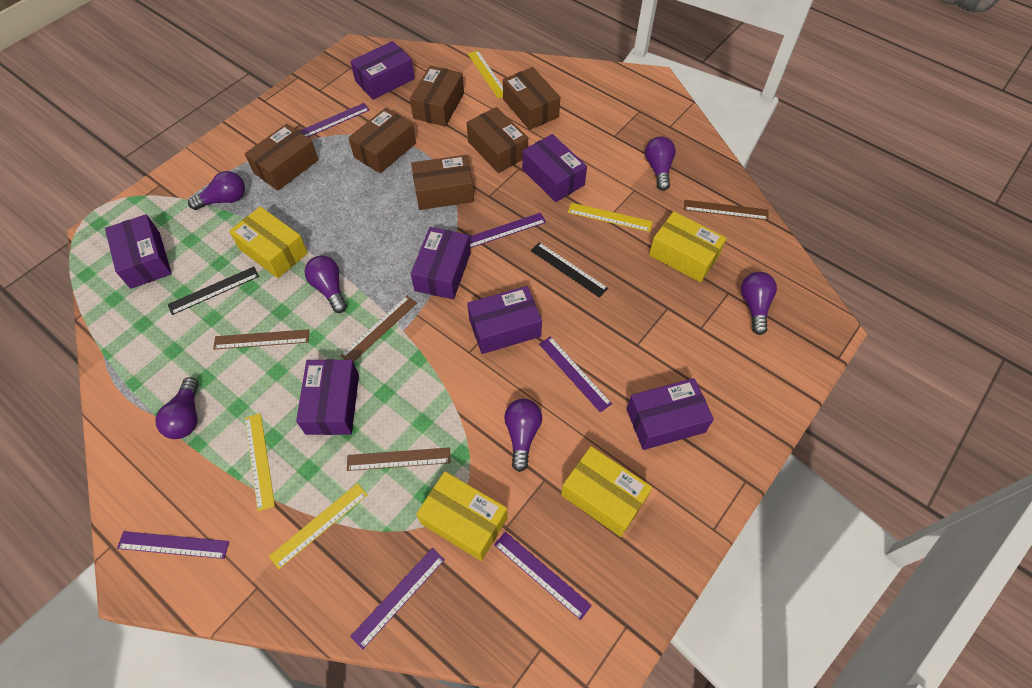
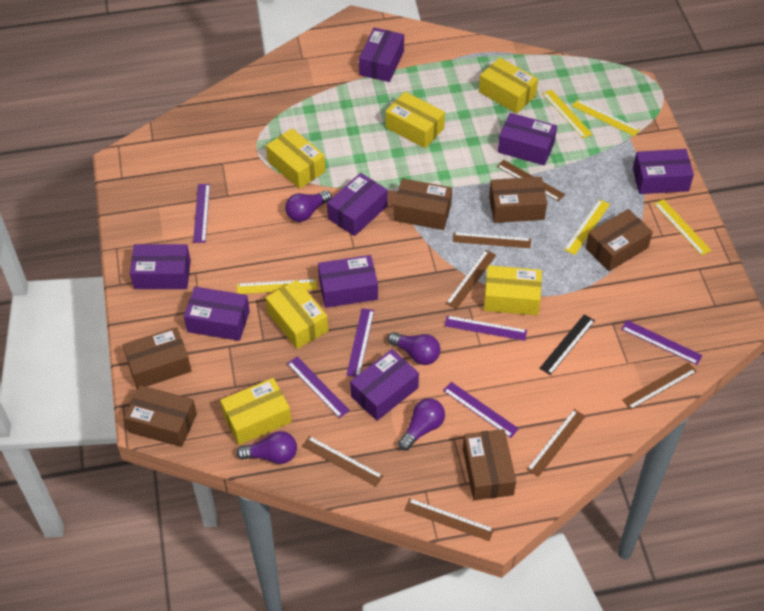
black ruler: [168,267,259,315] [531,242,608,298] = 2 -> [539,314,595,375] = 1
brown ruler: [213,329,309,350] [340,295,417,362] [347,447,451,471] [684,200,769,220] = 4 -> [302,436,383,486] [404,498,494,541] [446,250,496,309] [453,232,531,248] [497,160,565,202] [527,409,586,477] [622,362,697,410] = 7
purple box: [105,214,172,289] [296,359,359,435] [350,41,415,100] [411,227,471,299] [467,286,542,354] [522,134,587,202] [627,378,714,450] = 7 -> [130,244,191,289] [184,287,250,341] [318,255,378,308] [327,173,388,236] [350,349,419,421] [359,28,404,82] [498,113,557,166] [633,149,694,194] = 8
purple light bulb: [155,377,199,439] [188,171,245,210] [304,256,347,313] [504,399,542,472] [645,136,676,191] [741,272,777,335] = 6 -> [236,431,297,464] [285,190,332,222] [388,332,440,365] [398,398,445,451] = 4
yellow box: [229,206,308,278] [416,471,508,561] [561,446,652,537] [649,211,727,282] = 4 -> [220,378,291,445] [266,128,326,189] [266,280,328,349] [386,92,445,148] [479,58,538,114] [484,265,542,315] = 6
yellow ruler: [245,413,275,511] [269,483,367,569] [468,50,503,98] [568,203,653,232] = 4 -> [237,279,317,294] [542,89,592,138] [564,199,610,255] [572,99,640,136] [654,199,711,256] = 5

